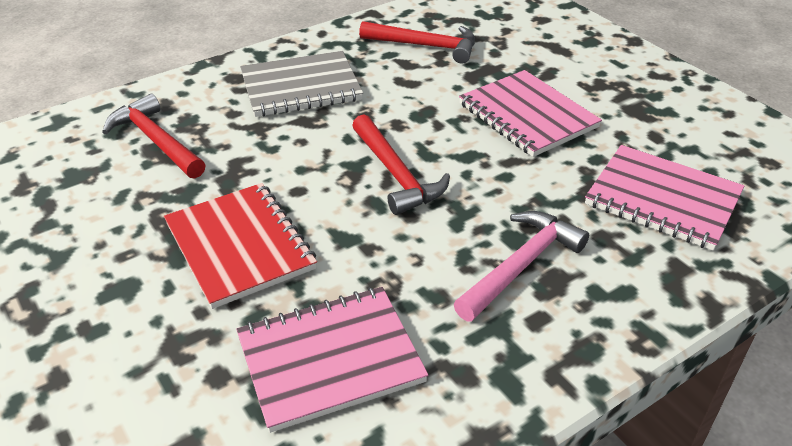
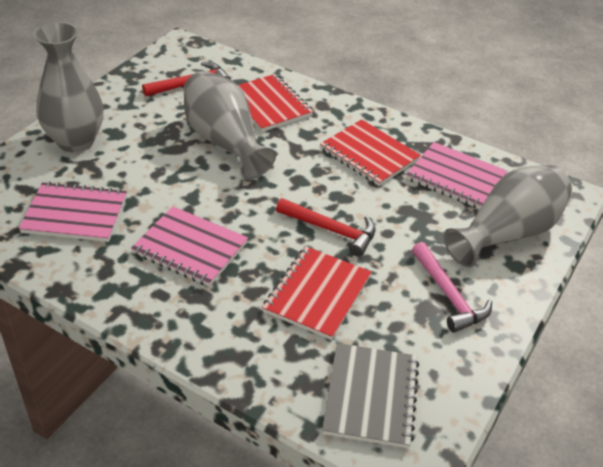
grey vase: none = 0 -> [34,22,104,153] [184,71,276,179] [444,165,572,268] = 3
red hammer: [102,94,205,179] [352,114,450,215] [359,21,475,64] = 3 -> [142,62,231,97] [276,198,375,257] = 2
red notebook: [164,183,317,309] = 1 -> [238,74,313,132] [262,247,372,340] [320,119,421,186] = 3

